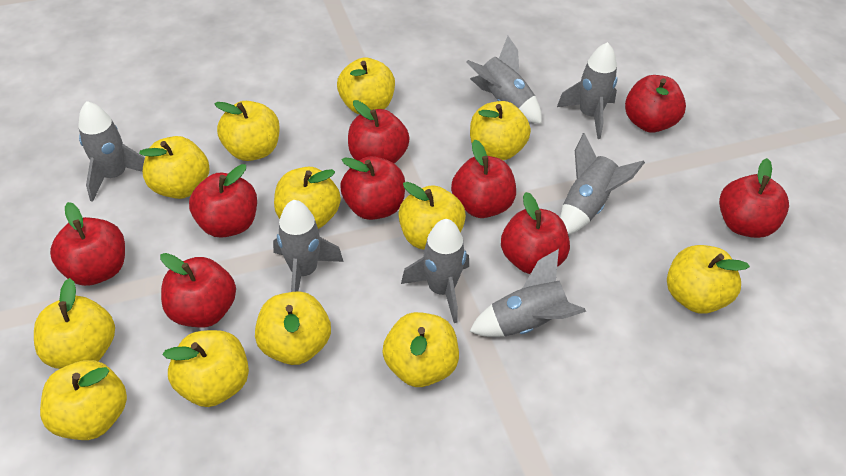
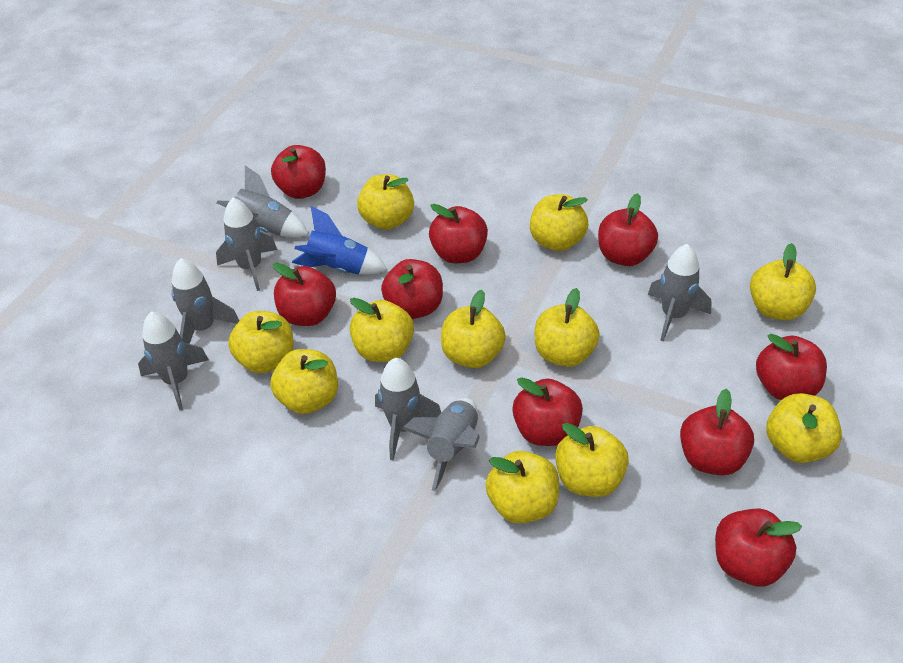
blue rocket: none = 0 -> [292,206,387,275] = 1
yellow apple: [34,278,115,369] [40,360,127,440] [139,136,210,199] [162,330,249,407] [214,101,280,161] [255,291,331,365] [274,167,341,229] [337,57,395,114] [383,312,459,387] [398,182,466,250] [470,101,531,160] [667,245,750,314] = 12 -> [228,311,294,373] [270,349,338,414] [350,298,414,362] [357,174,414,230] [441,290,506,368] [486,451,559,524] [530,194,588,251] [535,288,600,367] [555,423,629,497] [750,243,816,320] [766,393,842,463] = 11

